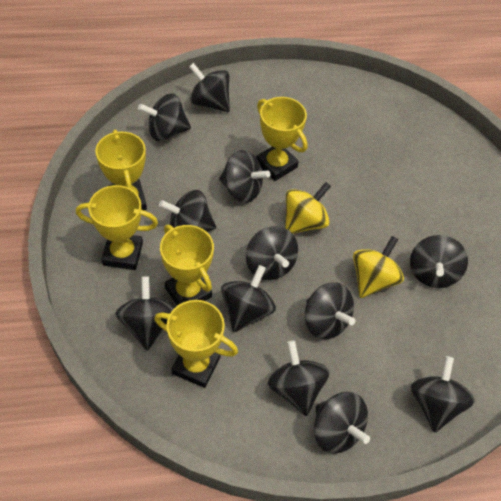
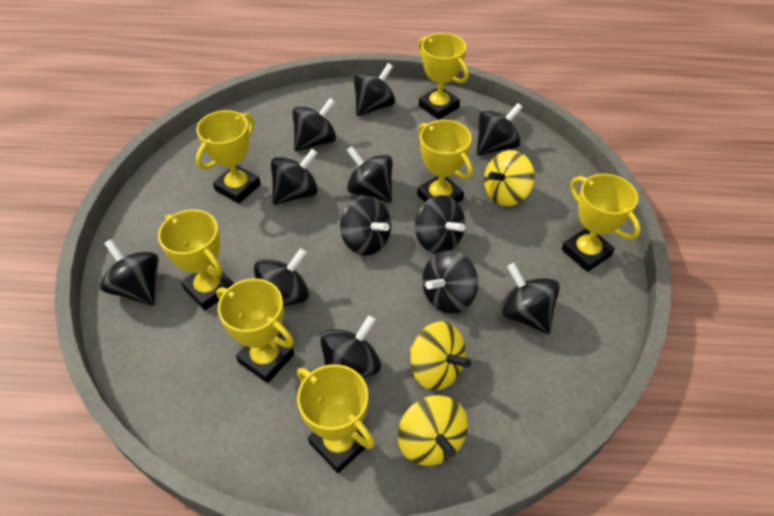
yellow spinning top: [285,182,331,234] [353,236,404,298] = 2 -> [398,395,468,466] [410,321,471,391] [484,150,535,206] = 3
yellow trophy: [76,185,158,270] [95,130,147,210] [154,300,238,388] [160,225,214,306] [256,97,307,181] = 5 -> [158,209,234,310] [196,110,261,204] [216,278,294,383] [297,364,375,473] [417,120,473,203] [418,33,469,120] [562,174,641,272] = 7

